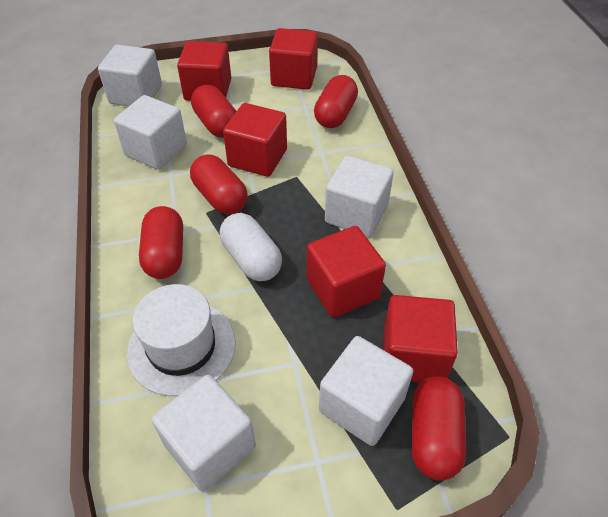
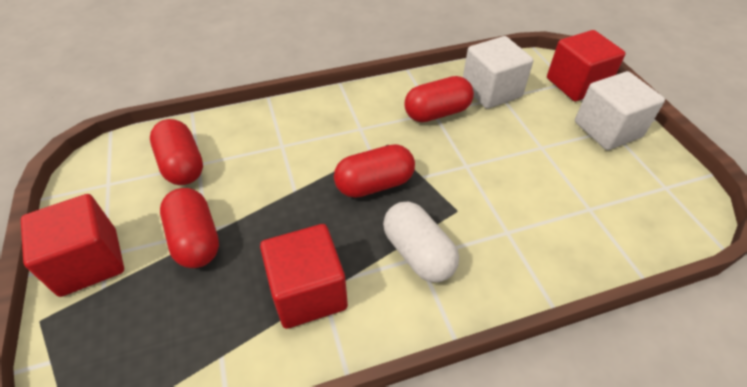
red capsule: [139,206,183,279] [190,155,248,215] [191,85,236,138] [314,75,358,128] [412,376,466,481] = 5 -> [150,119,203,185] [160,188,219,268] [334,144,415,198] [405,76,474,122] = 4
red cube: [177,41,231,101] [223,103,287,177] [269,28,318,90] [307,226,386,318] [383,295,458,382] = 5 -> [21,194,124,297] [260,224,348,329] [547,30,626,101] = 3
white cube: [98,45,162,106] [114,95,187,170] [152,375,256,492] [319,336,413,446] [325,155,394,237] = 5 -> [463,36,533,109] [575,71,665,150] = 2
white hat: [127,284,236,396] = 1 -> none = 0

